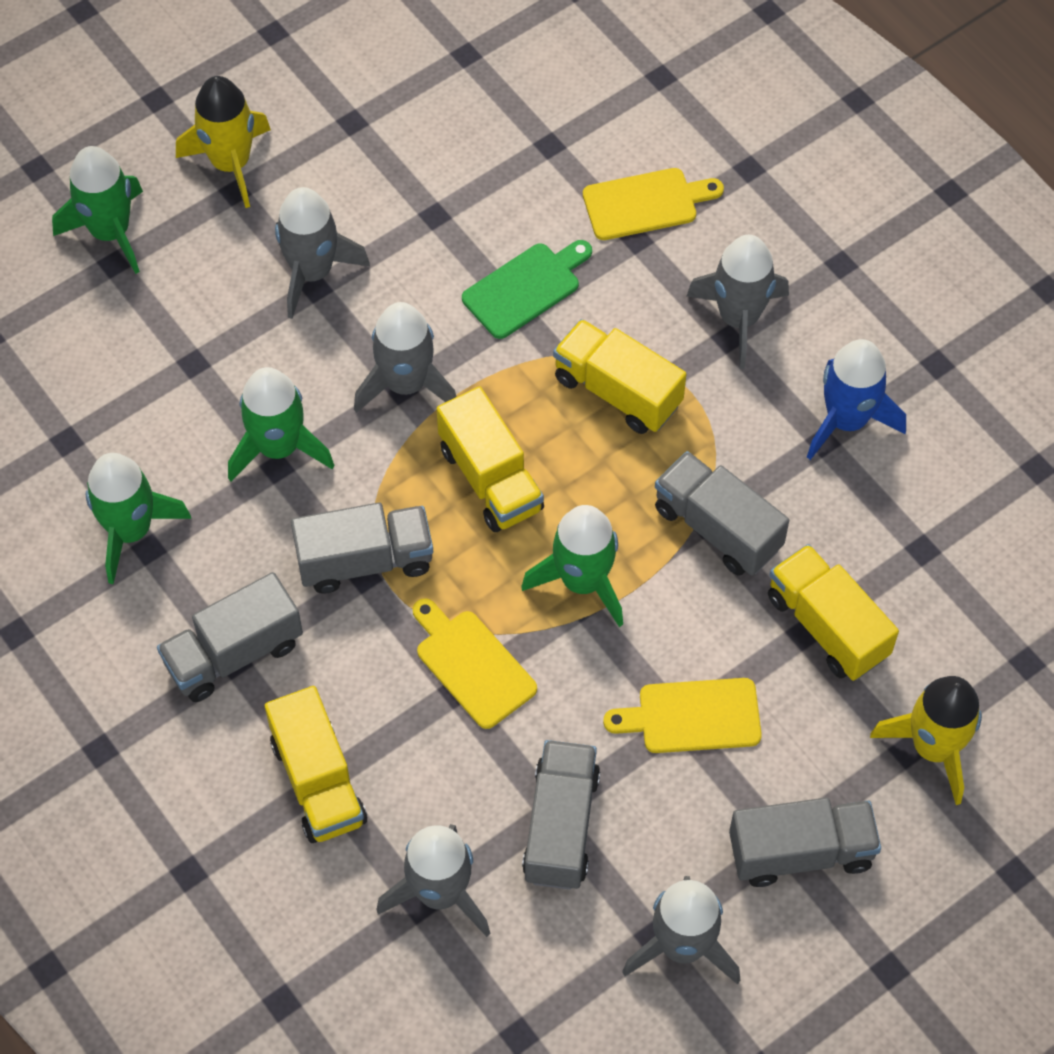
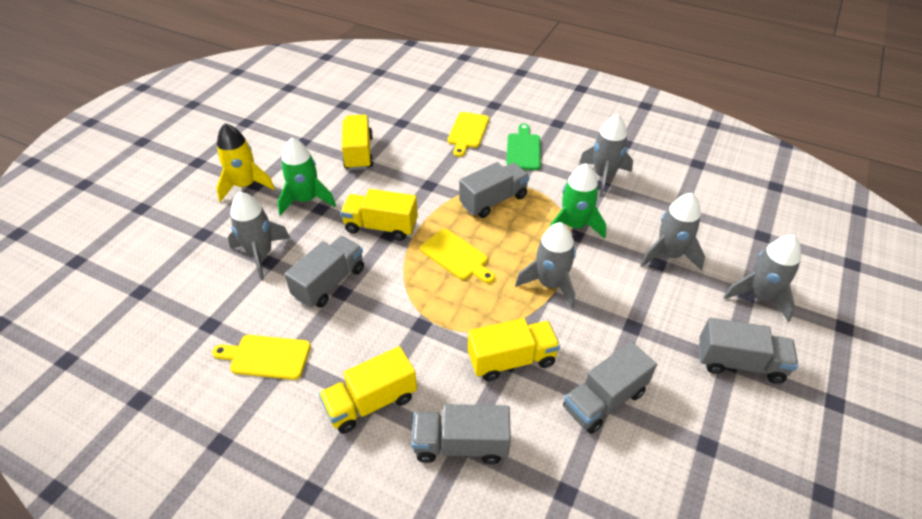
blue rocket: [807,339,906,460] = 1 -> none = 0
green rocket: [52,146,143,274] [85,453,191,584] [228,367,335,481] [521,505,623,627] = 4 -> [277,137,336,216] [550,163,606,239] = 2
yellow rocket: [176,76,271,208] [870,676,982,805] = 2 -> [216,123,275,202] = 1

